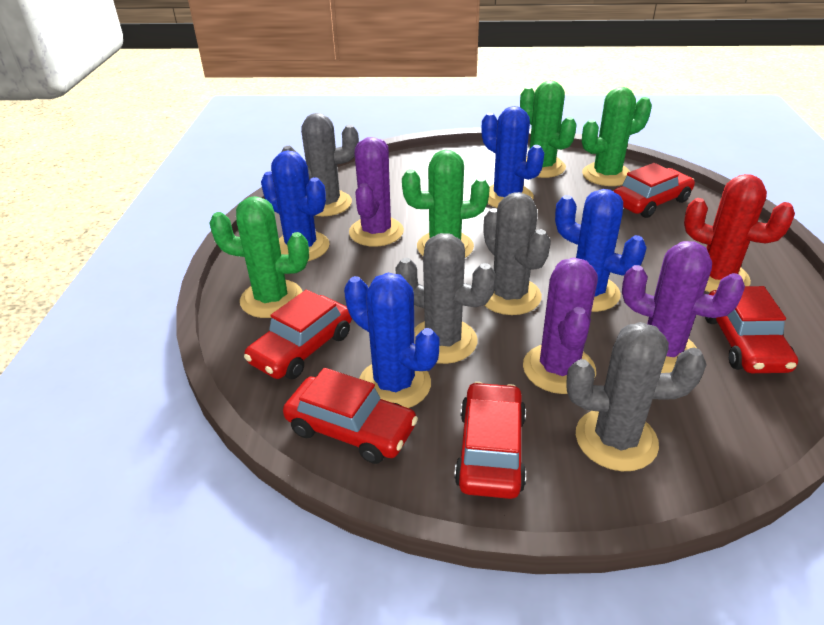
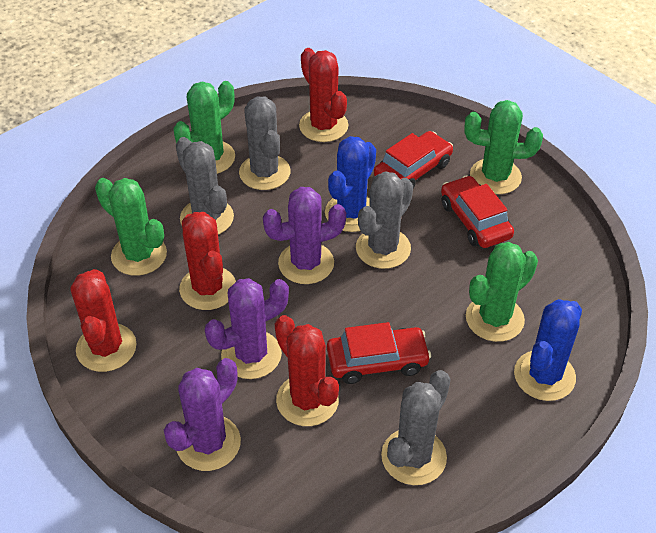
blue cactus: [261,150,330,261] [344,273,439,408] [481,106,544,208] [555,189,647,312] = 4 -> [325,136,376,232] [514,299,582,401] = 2
red cactus: [684,174,795,292] = 1 -> [71,269,137,372] [179,212,236,310] [275,315,339,426] [299,48,349,142] = 4
red car: [244,290,352,379] [283,368,418,464] [454,382,526,499] [613,163,695,218] [705,286,798,373] = 5 -> [327,322,431,384] [374,131,453,188] [441,175,514,248] = 3

